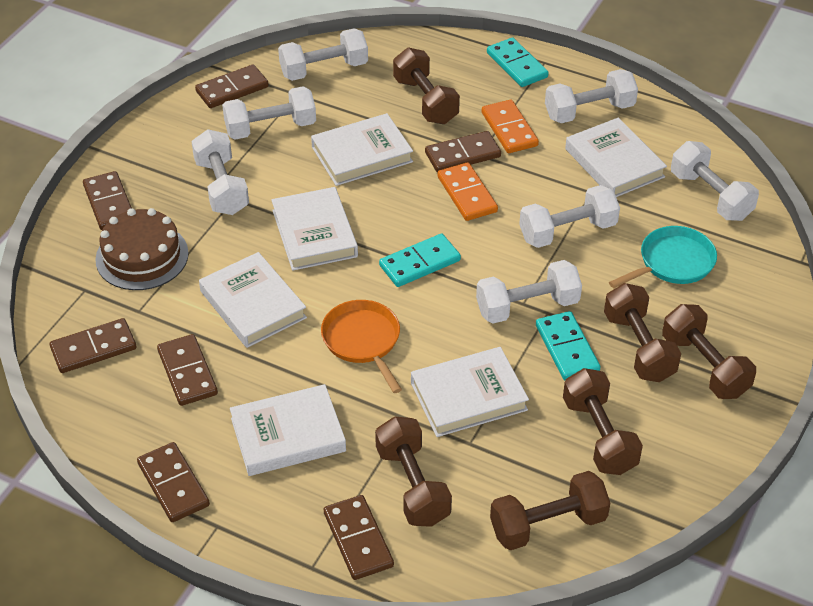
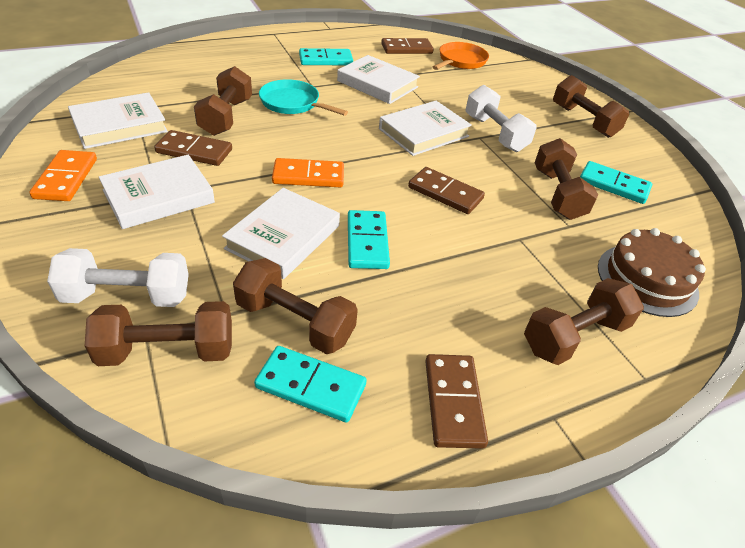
brown domino: [50,318,136,373] [83,171,132,230] [137,442,210,522] [157,334,218,406] [195,64,269,108] [324,495,394,580] [425,131,501,173] = 7 -> [154,130,232,166] [381,38,434,54] [408,167,485,214] [425,354,488,449] = 4
turquoise domino: [379,234,461,287] [487,38,549,87] [536,311,600,380] = 3 -> [254,346,367,423] [299,48,353,65] [348,210,390,269] [580,161,652,204] = 4
white book: [199,252,307,348] [230,384,346,476] [271,187,358,271] [311,113,413,186] [411,347,529,437] [565,117,667,197] = 6 -> [68,92,168,149] [99,155,215,229] [222,188,340,279] [337,55,420,104] [379,101,472,156] = 5
white dumbbell: [191,129,249,215] [222,86,316,140] [278,28,368,81] [476,260,582,324] [519,185,620,248] [545,69,638,123] [671,141,759,221] = 7 -> [47,248,189,307] [465,85,537,152] = 2

